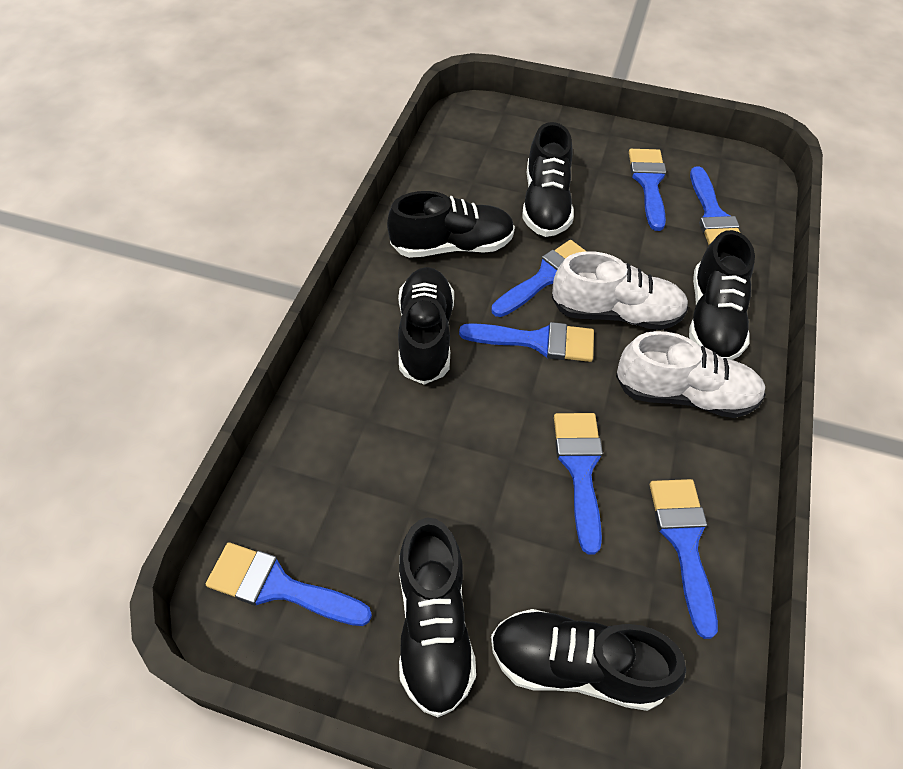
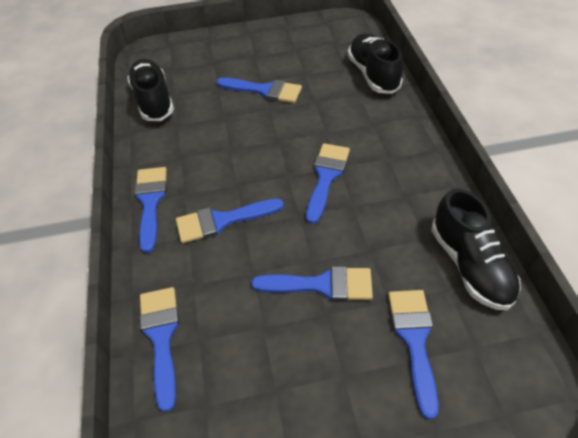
black shoe: [387,191,515,258] [398,267,454,384] [399,518,476,717] [491,609,686,711] [522,122,574,237] [689,230,755,360] = 6 -> [127,59,174,121] [348,33,403,94] [431,188,521,310] = 3
white shoe: [552,251,688,330] [616,331,766,418] = 2 -> none = 0

